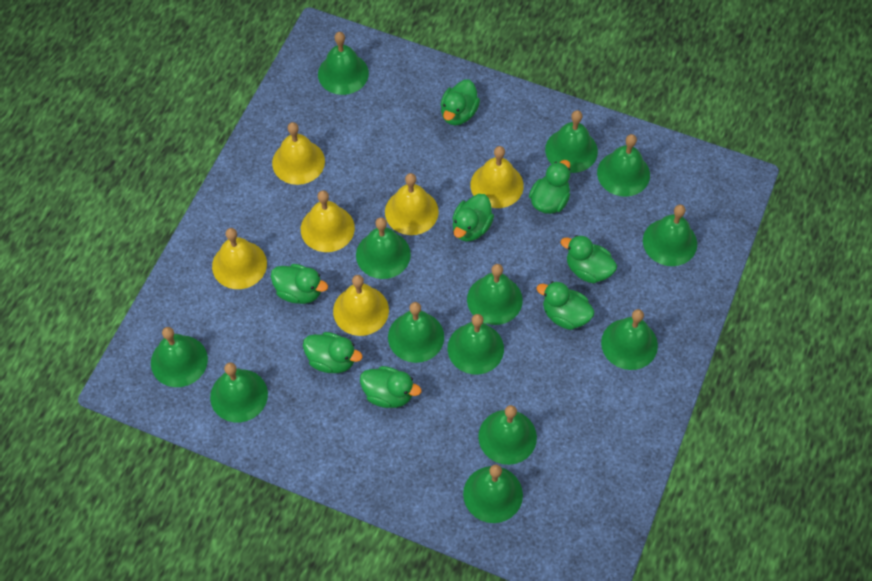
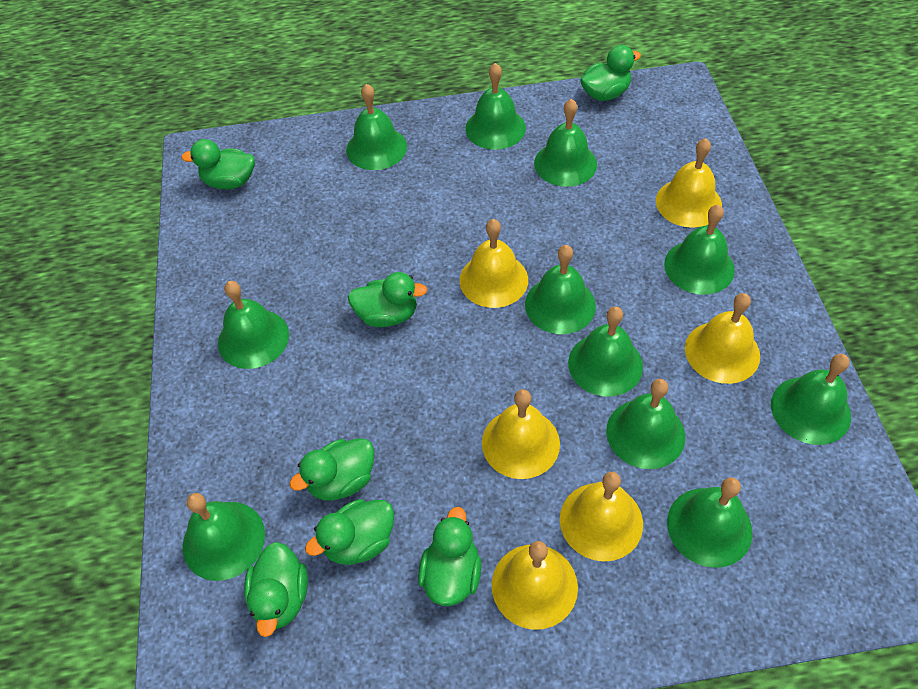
green bell: [151,327,208,387] [210,362,268,422] [318,32,369,95] [356,217,411,279] [388,302,444,363] [448,314,504,375] [463,465,523,523] [467,264,523,325] [478,405,537,465] [545,110,598,173] [597,134,650,197] [601,309,658,370] [643,205,697,266] = 13 -> [183,493,265,581] [218,281,289,369] [346,84,407,170] [465,63,526,150] [525,245,596,334] [534,99,597,187] [568,306,643,396] [606,379,685,469] [664,204,735,295] [667,477,752,568] [771,354,851,445] = 11
green duck: [271,264,328,304] [303,332,363,373] [360,366,421,408] [441,79,480,125] [452,194,494,242] [529,160,571,214] [537,281,595,330] [561,235,617,283] = 8 -> [181,139,255,190] [244,542,308,637] [289,438,374,500] [305,499,394,565] [348,272,427,327] [418,507,482,606] [580,45,641,101] = 7

